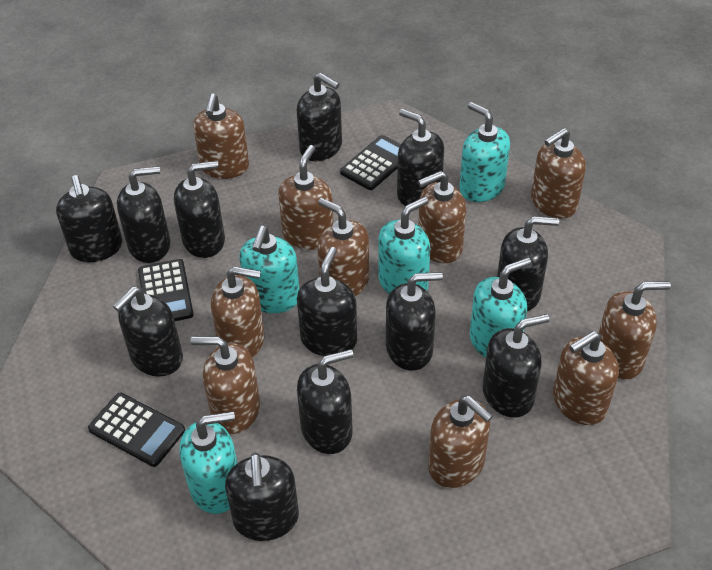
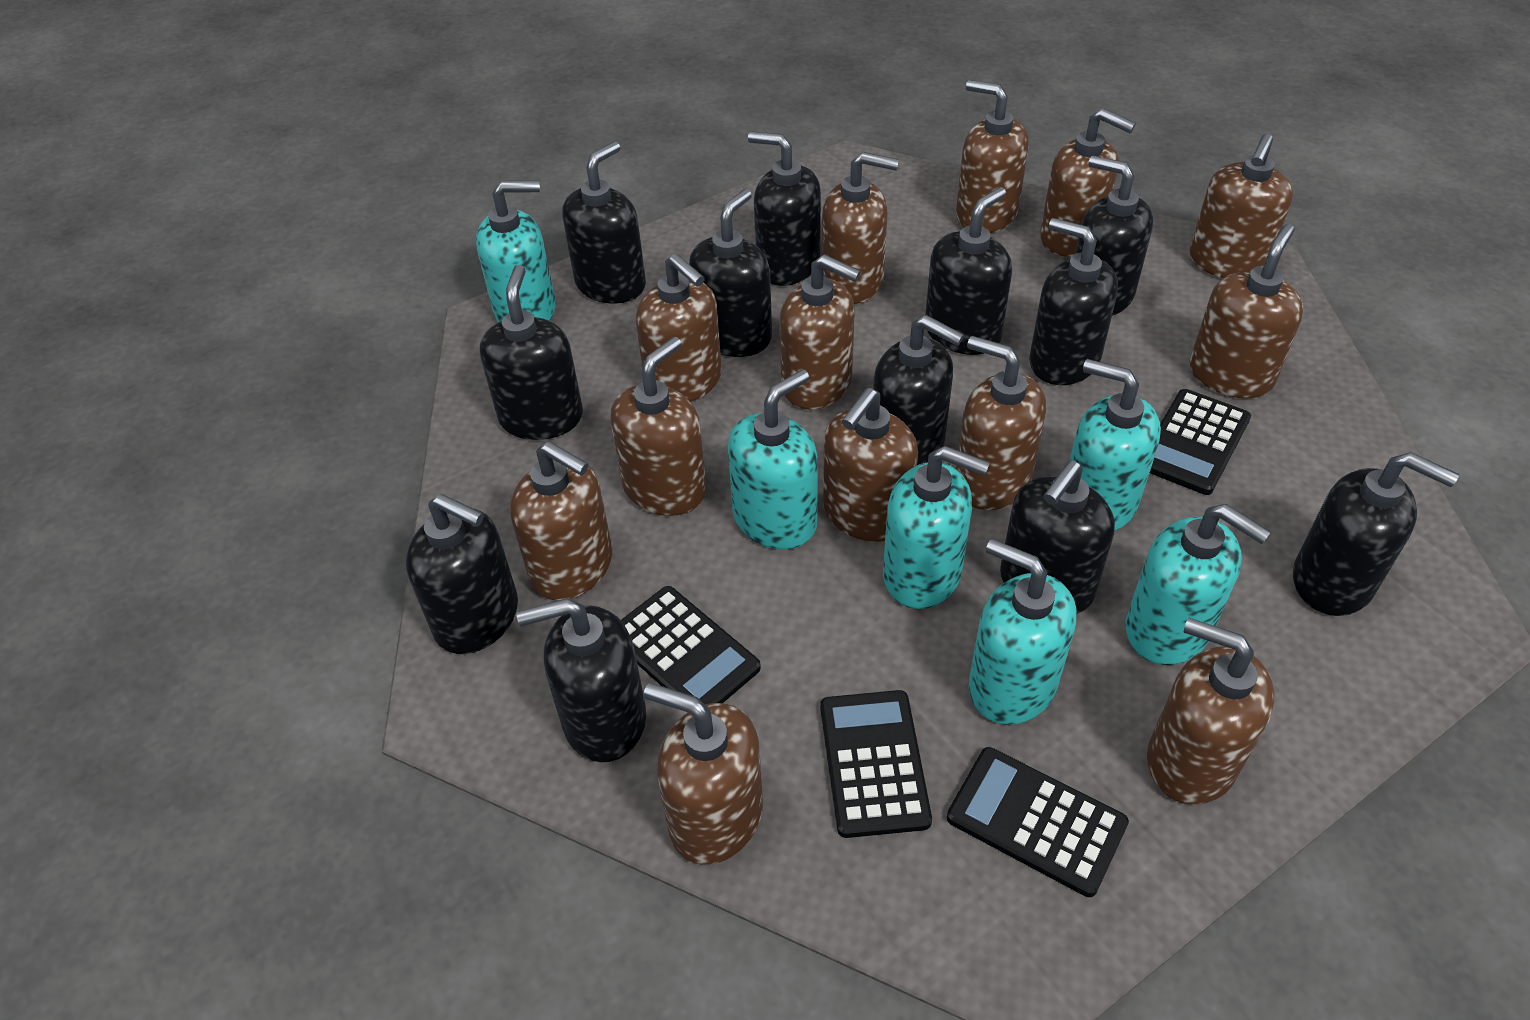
black calculator: [88,393,185,467] [138,259,194,321] [340,135,401,190] = 3 -> [621,586,761,704] [820,690,932,838] [947,747,1129,897] [1150,389,1251,495] = 4
brown soap dispenser: [191,337,260,434] [193,93,249,179] [211,266,265,358] [278,145,334,250] [317,198,369,297] [418,171,466,263] [428,396,493,488] [531,128,586,218] [553,331,619,425] [599,281,671,380] = 10 -> [510,441,612,600] [611,337,706,516] [636,253,722,402] [644,683,763,865] [780,254,861,410] [822,152,899,304] [823,388,918,542] [956,80,1029,233] [956,336,1046,510] [1040,108,1136,257] [1147,618,1274,805] [1189,134,1293,278] [1190,224,1304,398] = 13
turquoise soap dispenser: [179,411,237,514] [239,226,299,313] [378,196,430,294] [459,102,510,202] [470,257,531,358] = 5 -> [476,180,556,323] [728,369,818,549] [883,446,990,609] [969,539,1076,725] [1069,359,1161,531] [1126,504,1271,665] = 6

